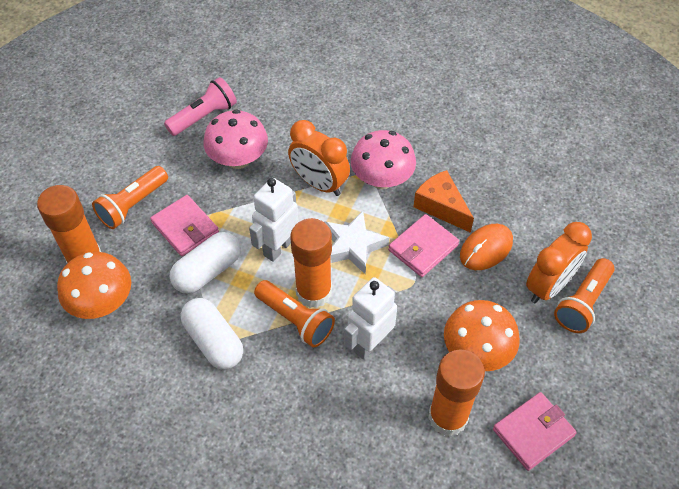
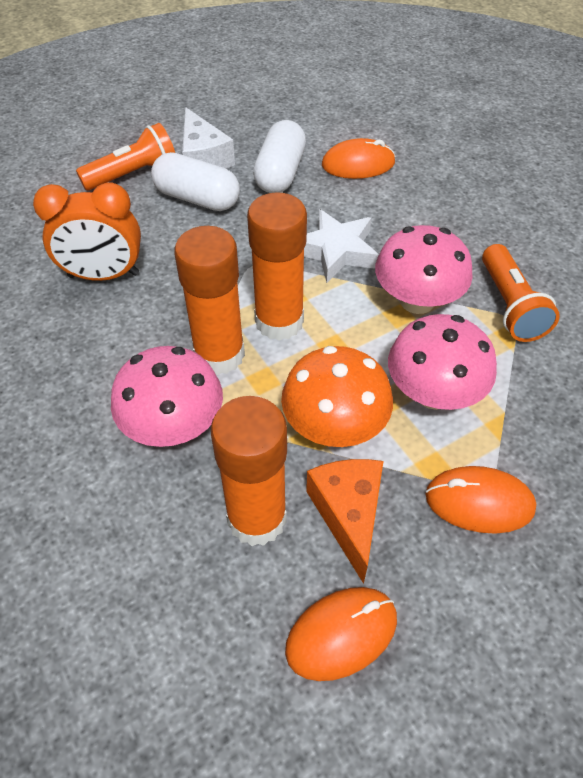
orange clock: [288,120,350,196] [526,222,592,303] = 2 -> [33,182,141,281] = 1
orange flashlight: [92,166,168,229] [254,280,335,347] [554,258,615,333] = 3 -> [76,123,175,190] [482,244,560,342] = 2
orange mouse: [460,224,513,270] = 1 -> [285,587,397,681] [322,138,396,179] [425,466,536,534] = 3
orange mushroom: [57,252,131,319] [444,300,520,371] = 2 -> [281,346,393,447] = 1
pink flashlight: [164,77,237,136] = 1 -> none = 0
pink mushroom: [204,110,268,169] [351,130,416,189] = 2 -> [111,346,223,447] [375,225,473,314] [388,314,497,410] = 3
pink wallet: [150,195,219,256] [388,214,459,277] [493,392,577,471] = 3 -> none = 0
white cheese: none = 0 -> [182,107,235,169] = 1
white robot: [249,178,299,262] [344,277,397,360] = 2 -> none = 0

